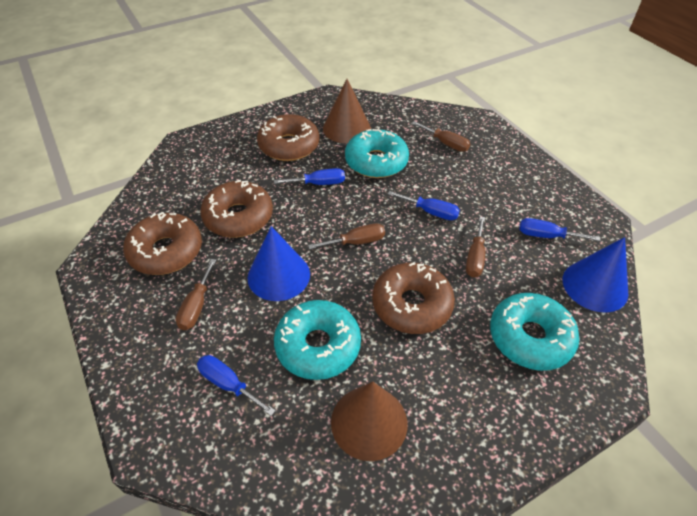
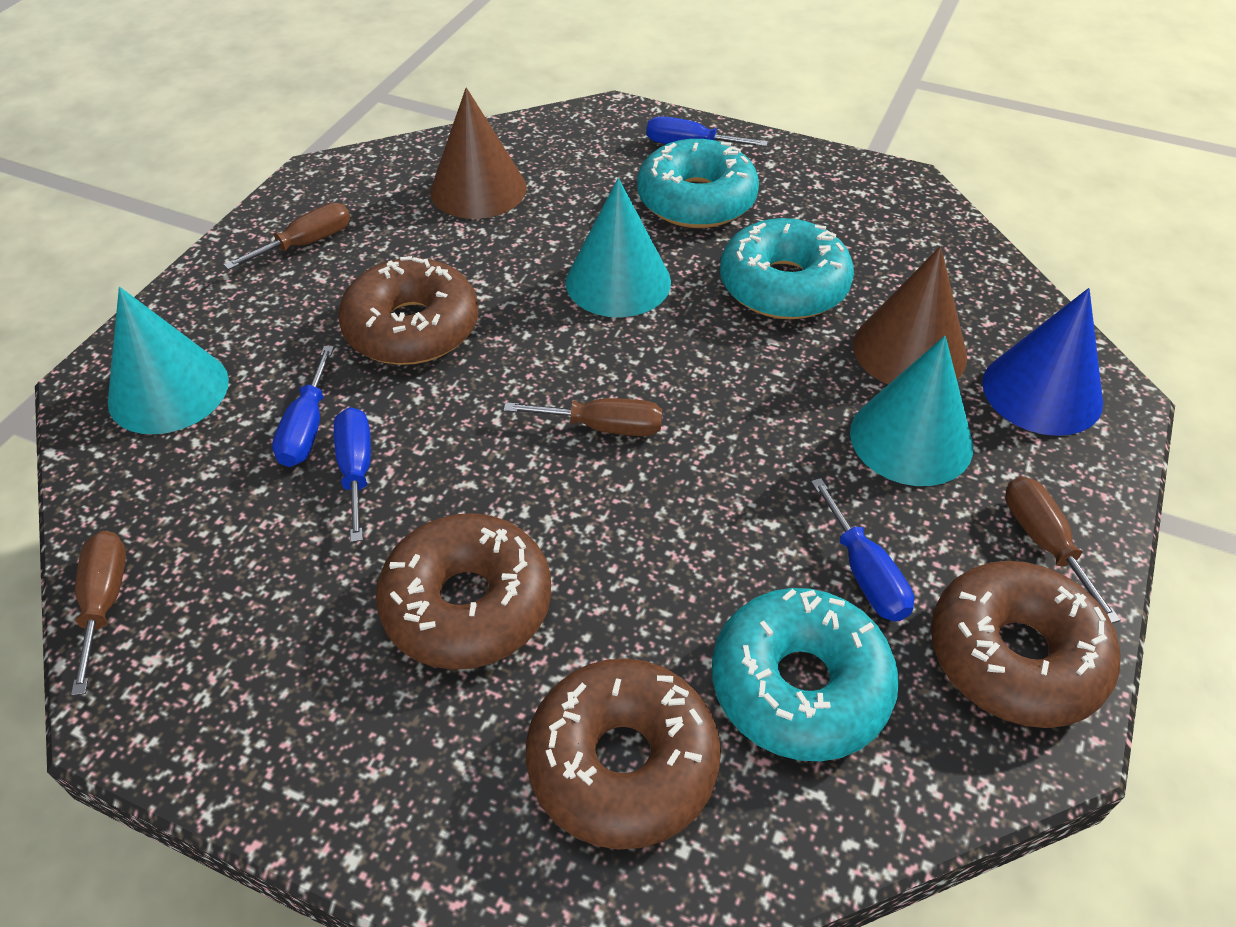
blue cone: [247,226,310,301] [563,237,628,312] = 2 -> [982,288,1103,436] = 1
turquoise cone: none = 0 -> [108,287,229,434] [565,178,671,317] [850,336,973,486] = 3

